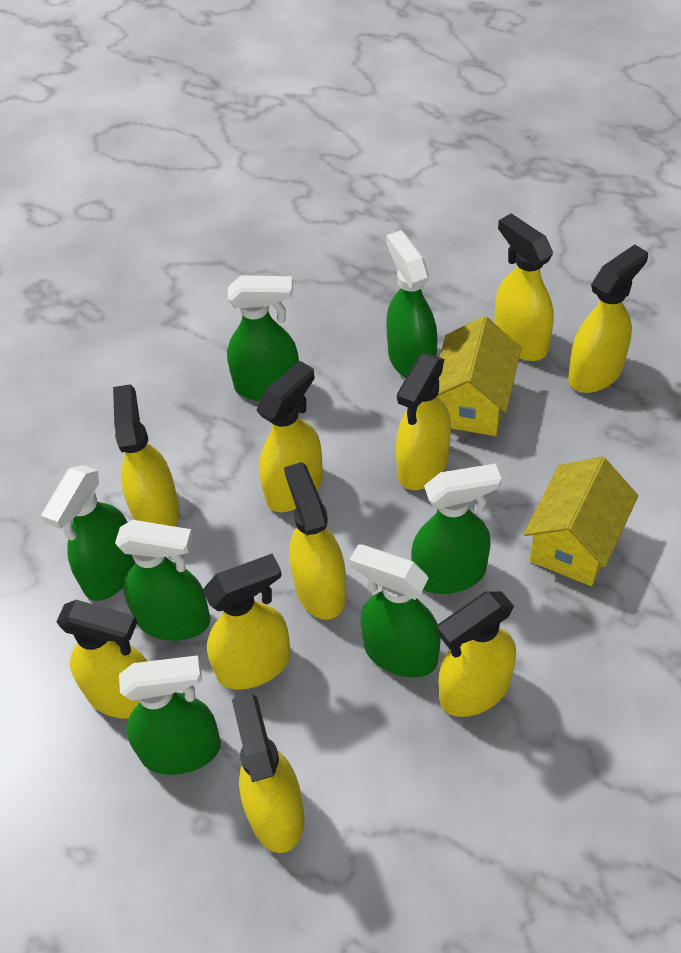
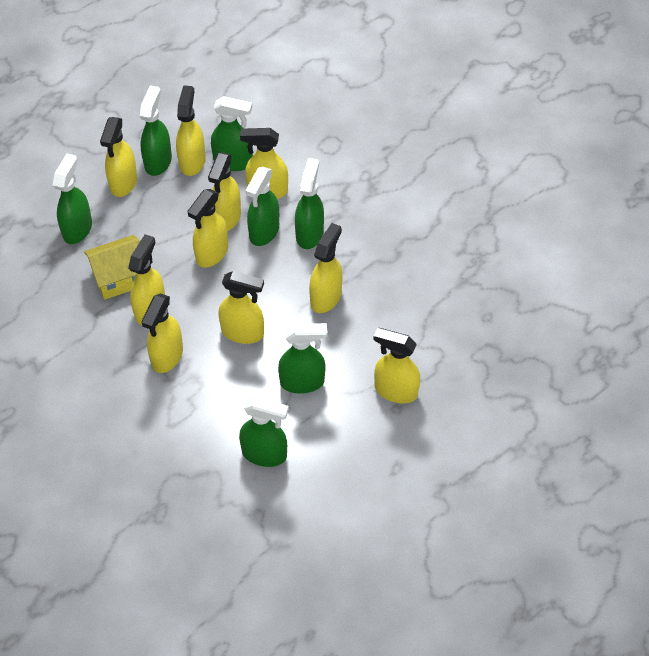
yellow house: [437,316,521,436] [524,457,638,586] = 2 -> [84,235,140,300] = 1

